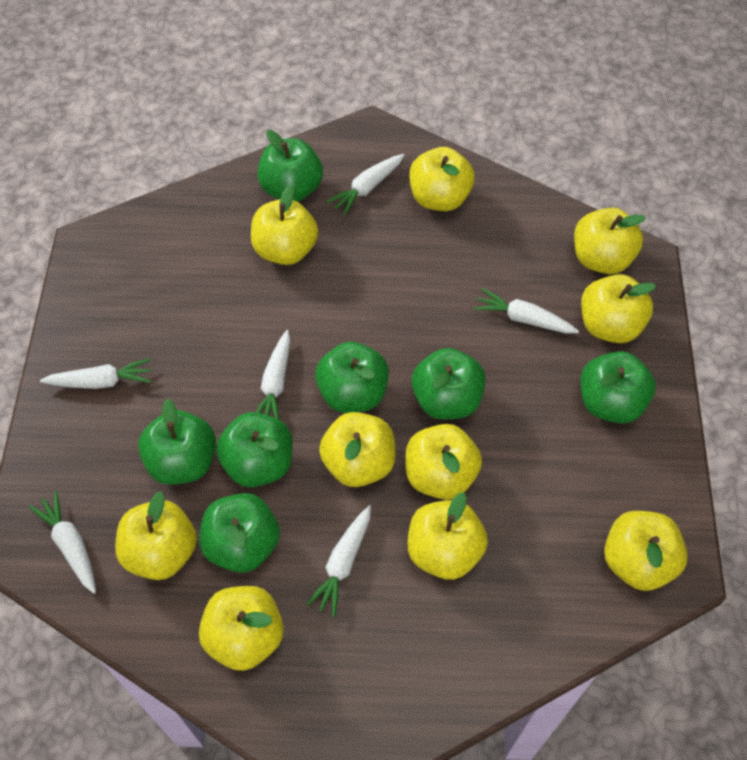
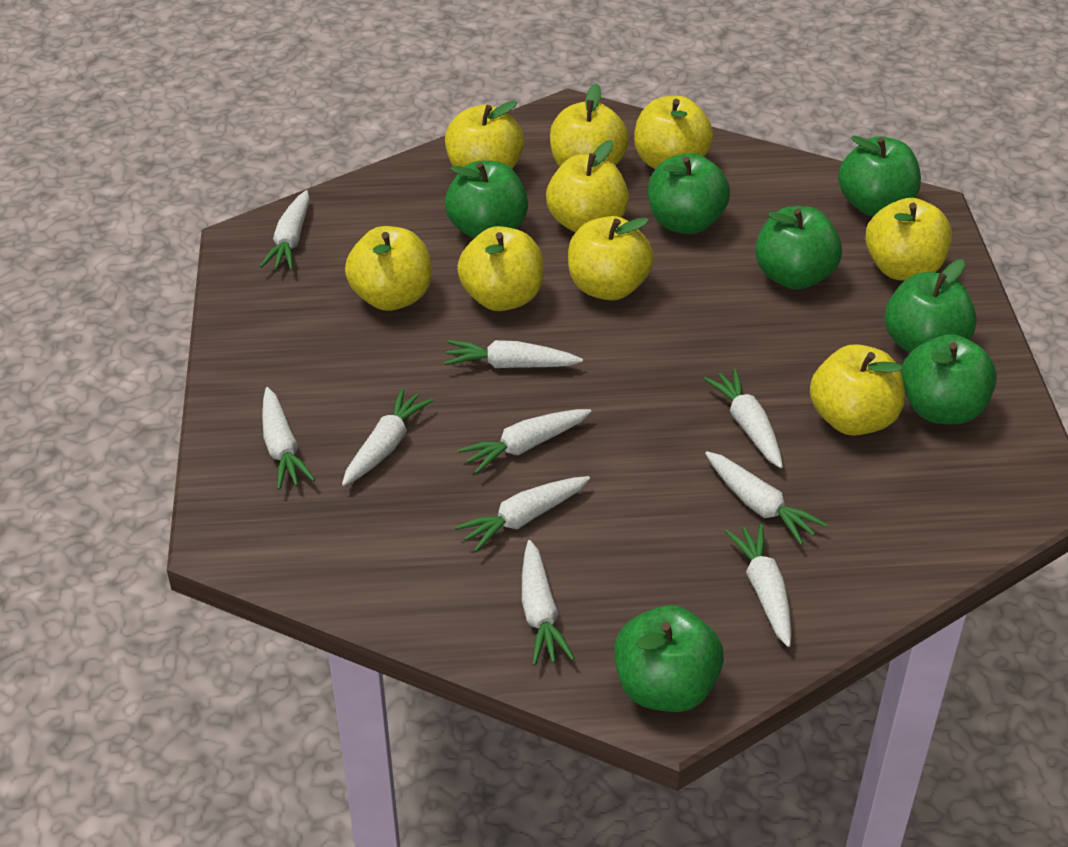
white carrot: [29,490,96,594] [40,358,151,389] [256,330,290,420] [306,505,371,617] [326,154,404,216] [474,288,579,334] = 6 -> [260,190,310,270] [262,387,315,490] [342,388,433,486] [444,340,583,368] [454,476,590,552] [458,409,592,474] [522,540,575,665] [704,369,783,468] [705,451,827,545] [725,524,792,647] = 10
yellow apple: [115,491,197,580] [199,586,284,671] [251,185,318,265] [319,412,396,487] [405,424,482,500] [408,492,488,580] [409,147,475,211] [574,207,646,274] [581,274,656,343] [604,511,688,591] = 10 -> [345,226,432,311] [445,101,524,169] [457,226,544,311] [546,140,629,232] [550,83,629,167] [568,216,654,300] [634,96,713,169] [810,344,905,436] [865,198,952,281] = 9

